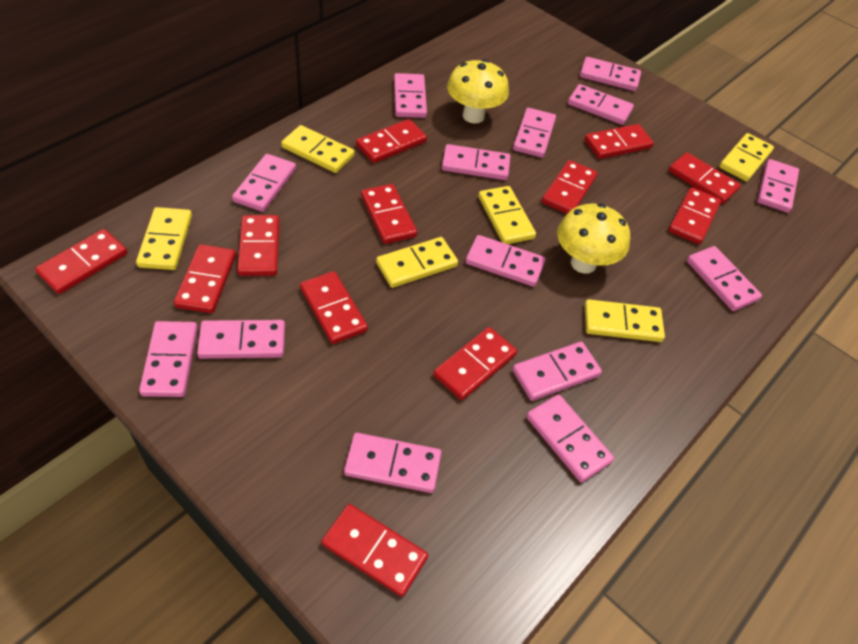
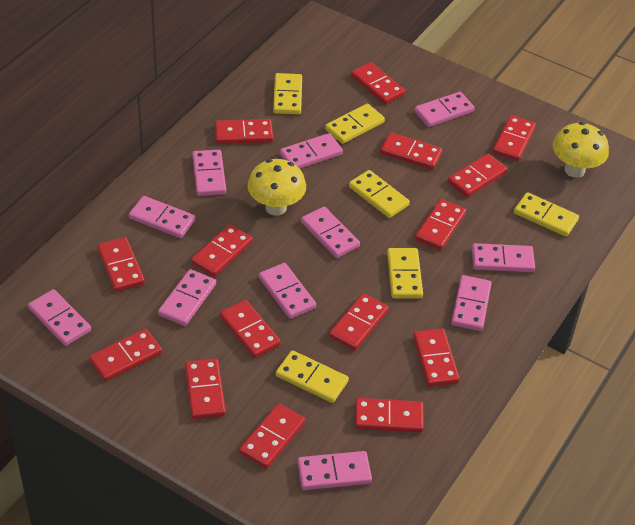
pink domino: [139,321,198,397] [197,320,285,359] [232,154,296,212] [344,433,442,493] [394,73,427,118] [442,144,511,180] [465,235,546,287] [513,108,556,158] [513,342,602,401] [526,394,614,482] [568,84,634,125] [580,57,641,91] [687,246,762,311] [757,159,799,213] = 14 -> [28,289,91,346] [129,196,195,238] [158,269,216,326] [192,150,226,196] [259,263,316,319] [280,133,343,168] [297,451,372,490] [301,207,360,258] [414,92,475,127] [451,275,492,331] [472,243,535,272] = 11
red domino: [35,229,127,294] [174,244,236,313] [237,215,280,276] [300,271,368,344] [322,504,428,597] [356,119,427,163] [361,184,417,244] [434,327,517,400] [542,160,598,214] [585,124,654,159] [668,187,721,244] [669,152,741,204] = 12 -> [89,329,162,381] [97,237,145,292] [185,359,226,419] [191,225,253,277] [215,119,273,144] [220,300,281,358] [239,403,305,469] [329,293,389,350] [351,62,405,104] [355,398,424,433] [380,132,442,170] [413,329,460,387] [415,199,466,250] [448,154,507,197] [492,115,536,161] = 15

